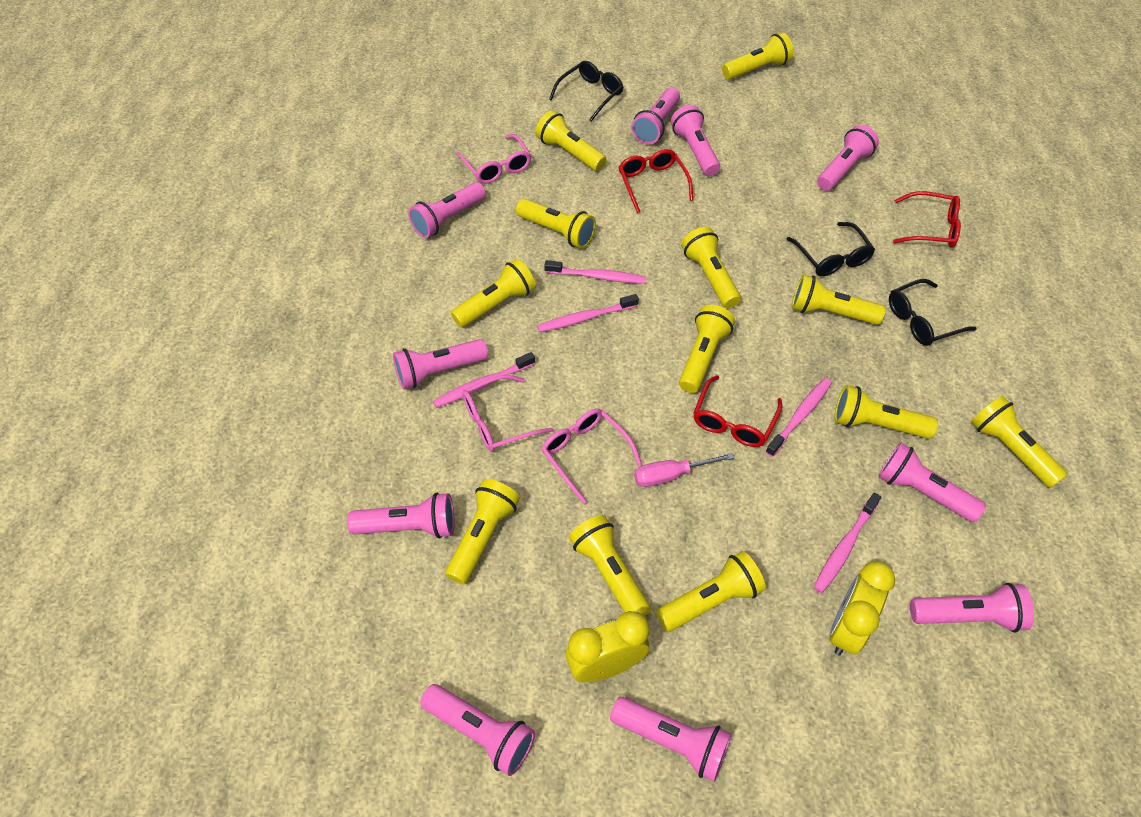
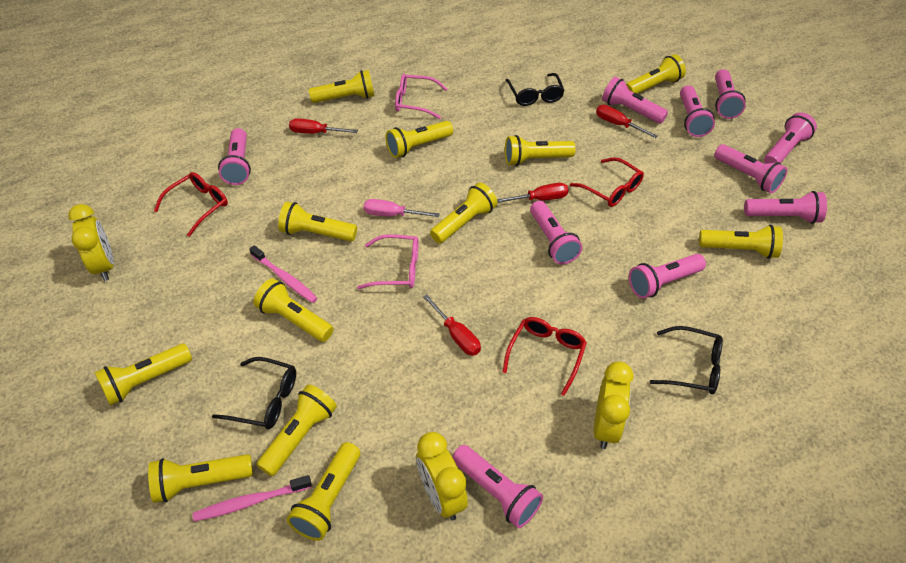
pink glasses: [456,134,531,184] [462,375,553,452] [541,408,642,504] = 3 -> [357,234,418,289] [395,74,447,119] = 2
pink toothbrush: [433,352,535,408] [537,294,639,332] [544,260,646,284] [765,378,832,457] [814,493,881,593] = 5 -> [192,475,312,522] [249,245,318,303] = 2
red screwdriver: none = 0 -> [289,118,358,134] [423,295,481,356] [497,183,569,203] [596,105,658,138] = 4
yellow clock: [566,611,649,683] [830,561,895,656] = 2 -> [68,204,114,281] [417,432,468,521] [594,361,633,449] = 3

